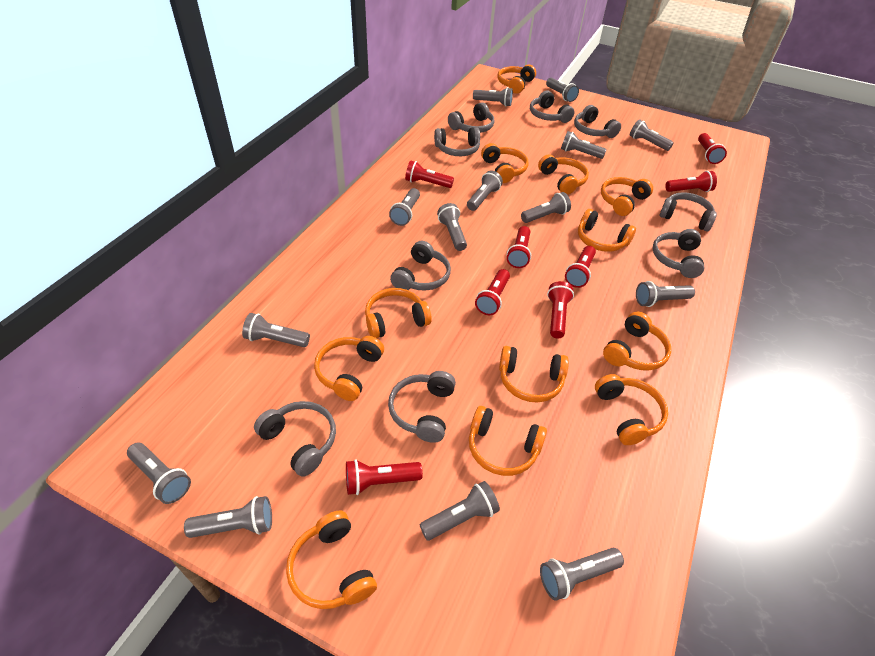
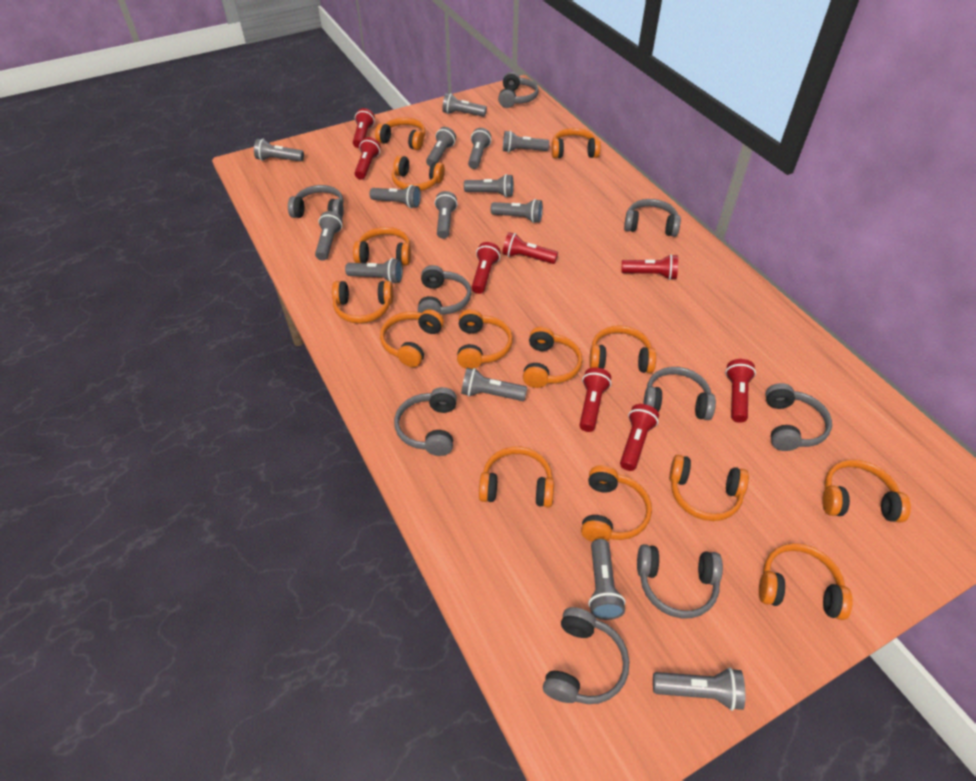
orange headphones: [286,511,377,609] [314,336,384,401] [365,288,432,338] [469,406,547,476] [481,143,528,183] [497,64,536,94] [499,346,569,402] [538,154,589,195] [578,209,636,252] [595,374,668,445] [601,177,653,216] [603,312,671,371] = 12 -> [332,281,393,324] [353,227,411,265] [375,118,426,150] [380,309,444,367] [392,155,445,191] [457,309,513,369] [479,447,554,508] [523,327,582,388] [551,128,601,159] [581,465,652,542] [589,325,656,373] [669,455,749,521] [759,543,853,620] [822,460,911,523] = 14

